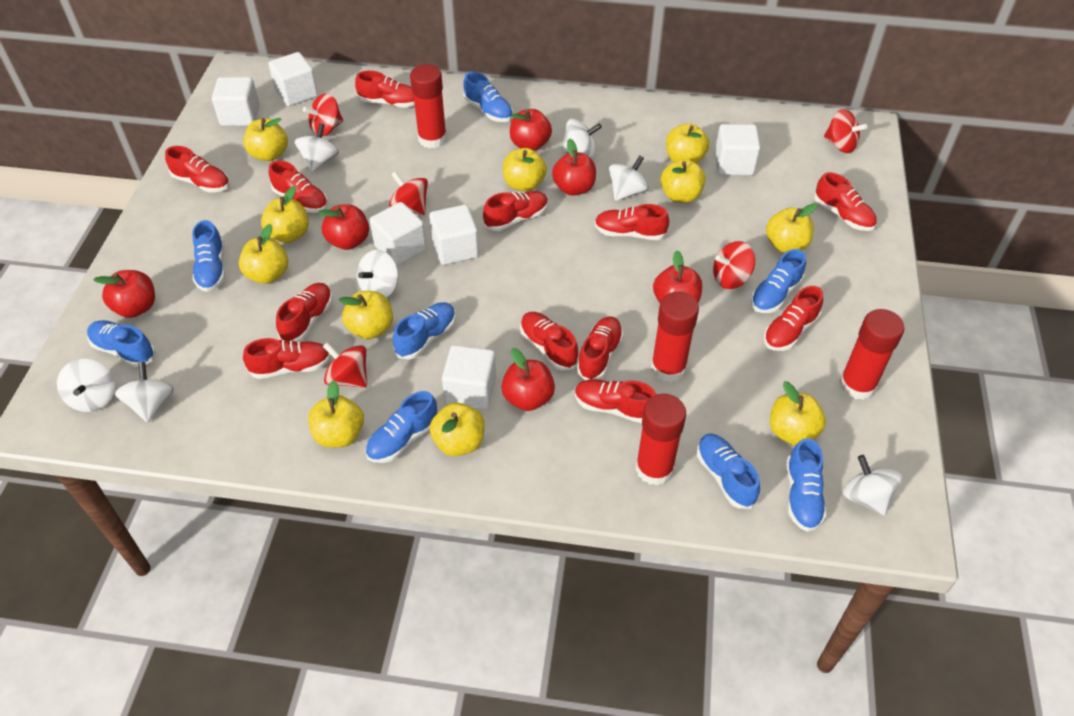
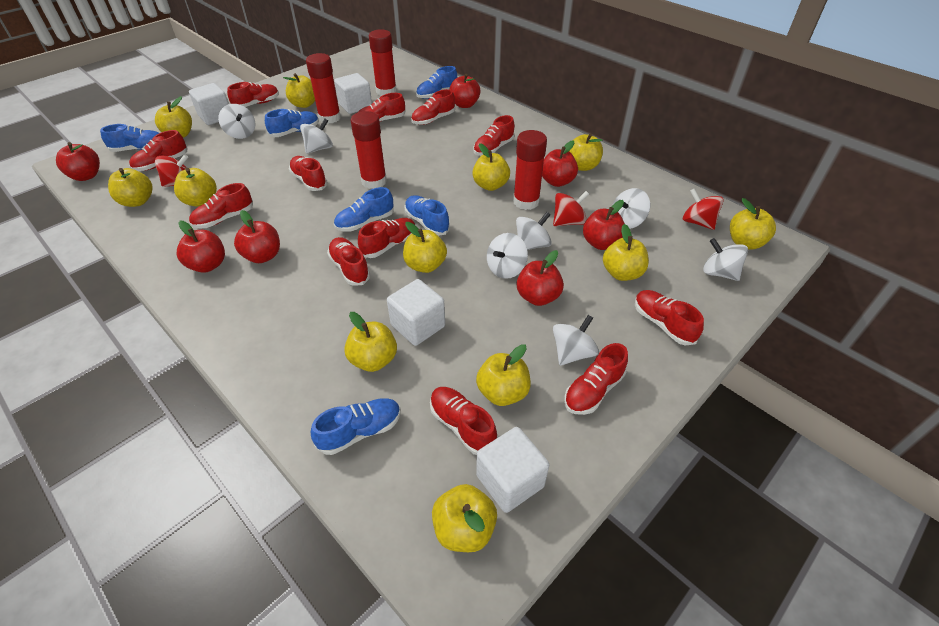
blue shoe: [87,320,156,367] [192,220,225,292] [365,391,437,463] [393,302,456,360] [463,72,513,122] [697,434,760,509] [751,249,806,313] [786,438,826,532] = 8 -> [100,124,159,152] [265,109,319,137] [311,399,401,455] [334,187,394,232] [405,195,450,236] [416,66,457,99] = 6
red apple: [93,270,155,318] [318,204,369,250] [501,348,555,411] [510,109,552,151] [552,139,596,196] [653,250,702,303] = 6 -> [56,142,100,181] [177,221,225,273] [234,210,280,263] [449,74,481,108] [517,250,564,306] [542,140,578,187] [583,200,625,250] = 7
red spinning top: [303,93,343,136] [323,342,367,388] [389,171,428,215] [713,241,755,289] [824,109,867,153] = 5 -> [155,154,188,187] [553,191,589,226] [683,188,724,230] = 3
white cube: [212,77,260,126] [268,52,318,106] [370,202,427,265] [429,205,479,265] [442,345,496,410] [715,124,760,175] = 6 -> [189,83,229,125] [334,73,372,114] [387,279,445,346] [476,427,549,513] = 4
yellow apple: [239,224,288,284] [243,118,288,161] [261,186,309,243] [308,380,364,448] [338,291,393,339] [430,403,485,456] [503,148,547,192] [661,159,706,203] [666,123,709,164] [766,203,817,253] [770,381,826,445] = 11 -> [108,168,153,207] [155,96,192,138] [174,168,217,206] [283,73,315,108] [344,312,397,372] [403,222,447,273] [432,484,497,552] [472,143,510,191] [476,344,531,406] [569,133,603,171] [603,224,649,281] [730,198,776,249] = 12

